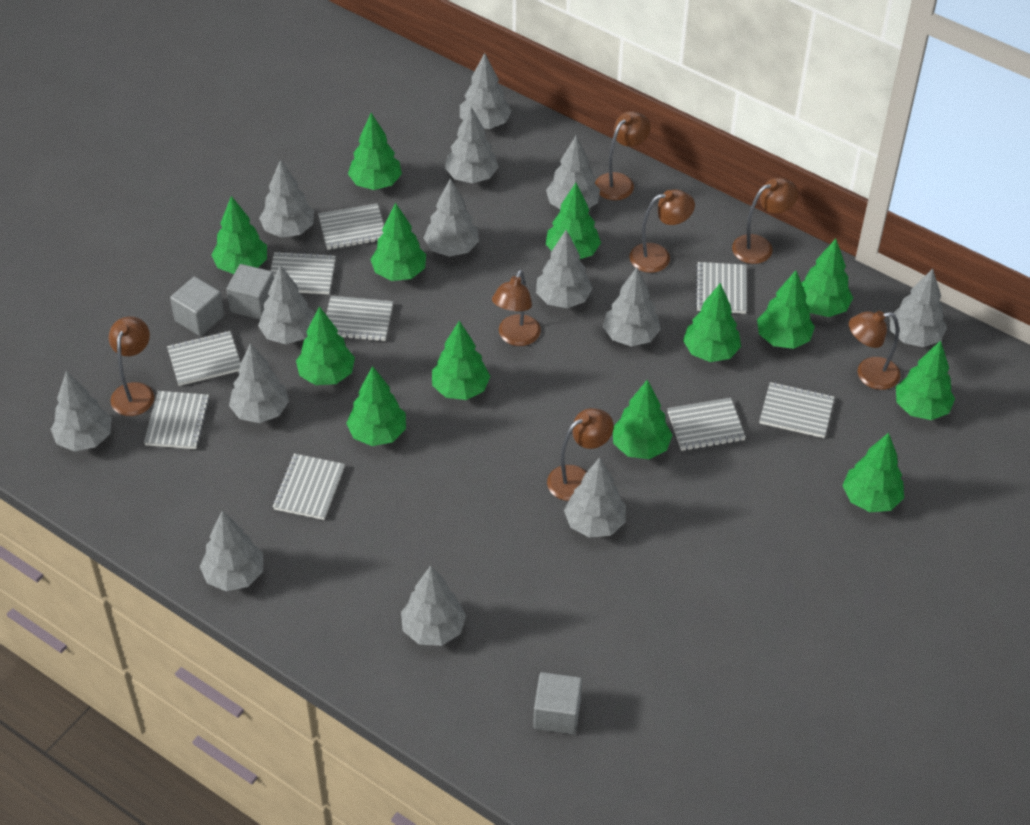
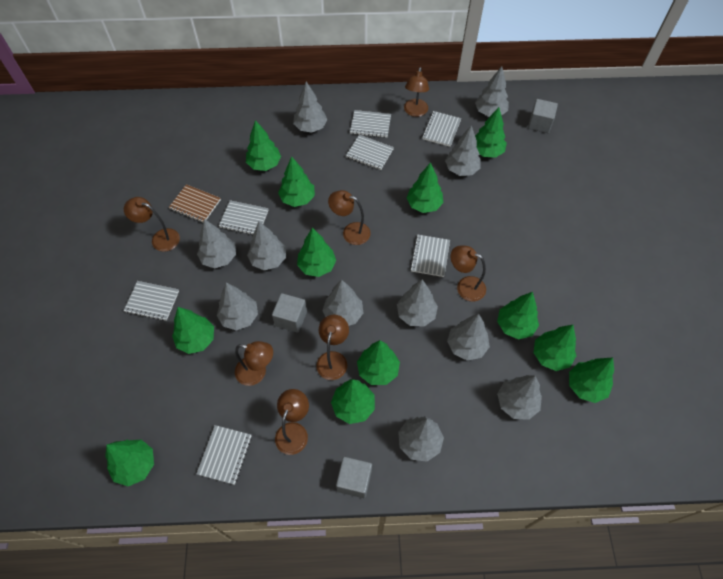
brown notebook: none = 0 -> [169,184,221,222] = 1
green tree: [212,196,267,274] [296,306,355,385] [346,366,406,446] [348,113,402,190] [370,203,426,281] [432,321,490,400] [546,183,601,259] [613,379,672,459] [683,283,741,362] [757,270,815,349] [801,239,853,317] [842,433,904,512] [896,340,955,420] = 13 -> [105,440,154,486] [172,307,214,354] [246,120,281,171] [278,156,315,207] [297,228,336,277] [331,379,375,424] [357,340,400,385] [407,162,444,213] [475,107,507,158] [497,292,539,339] [533,325,576,371] [569,357,614,403] = 12
grey notebook: [144,391,210,449] [167,331,241,386] [270,251,336,294] [273,453,345,520] [318,203,384,250] [326,296,393,341] [667,398,746,451] [695,262,747,314] [759,382,835,438] = 9 -> [124,281,179,321] [196,425,252,485] [219,200,269,235] [346,135,394,170] [350,110,391,138] [410,235,450,277] [422,111,461,147] = 7
grey tree: [51,371,111,451] [200,511,263,591] [229,343,289,423] [258,265,315,344] [259,160,314,238] [401,566,466,646] [424,178,479,257] [445,107,499,184] [460,53,511,129] [536,230,593,308] [546,136,600,209] [564,457,626,538] [603,268,661,347] [890,268,947,347] = 14 -> [197,219,236,268] [217,283,258,331] [247,221,286,270] [293,82,327,132] [322,279,363,326] [397,279,438,327] [398,416,444,462] [445,125,481,176] [447,314,490,361] [475,66,509,117] [497,375,542,420] = 11

